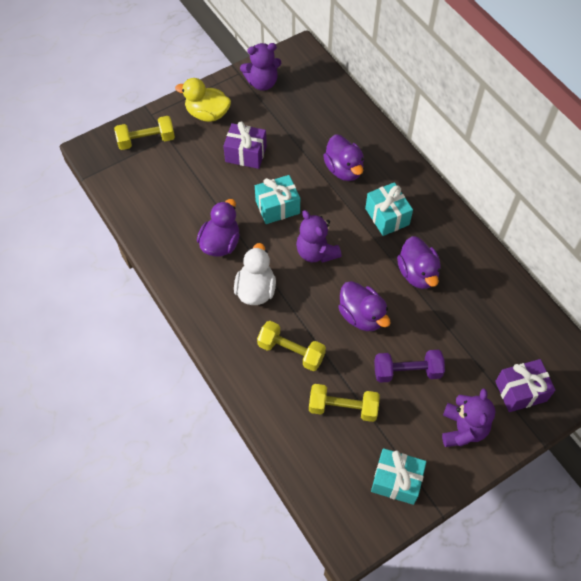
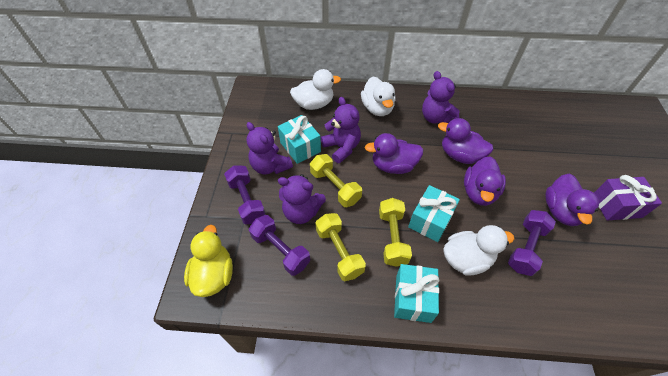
purple dumbbell: [374,350,445,383] = 1 -> [224,165,266,224] [249,215,310,276] [508,210,556,276] = 3
purple gift: [223,121,267,169] [495,359,555,412] = 2 -> [594,175,662,221] = 1
purple teddy bear: [240,43,281,91] [296,210,342,263] [442,389,495,447] = 3 -> [247,122,293,175] [278,174,326,224] [321,97,361,163] [422,71,460,123] = 4
white duck: [234,243,276,305] = 1 -> [290,69,341,110] [361,77,396,116] [444,225,514,276] = 3

